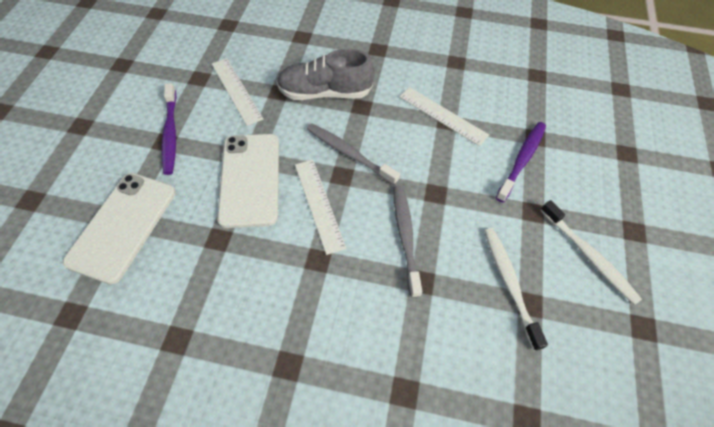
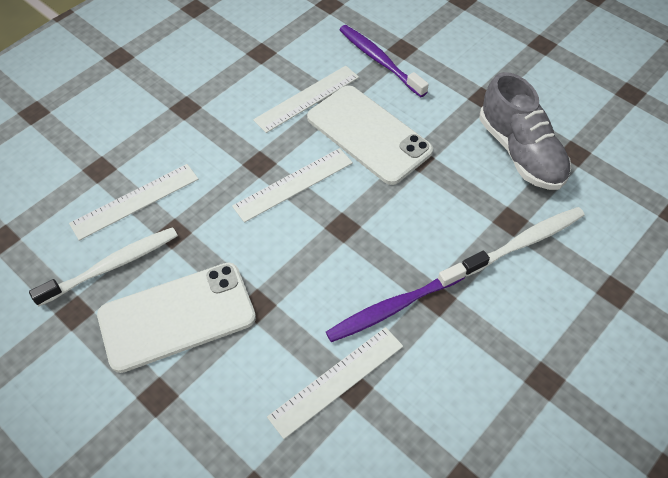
grey toothbrush: [307,123,400,185] [393,185,422,298] = 2 -> none = 0
white ruler: [212,58,263,126] [295,160,346,255] [399,87,489,146] = 3 -> [69,164,198,241] [232,148,353,223] [253,66,359,133] [267,327,403,439] = 4

